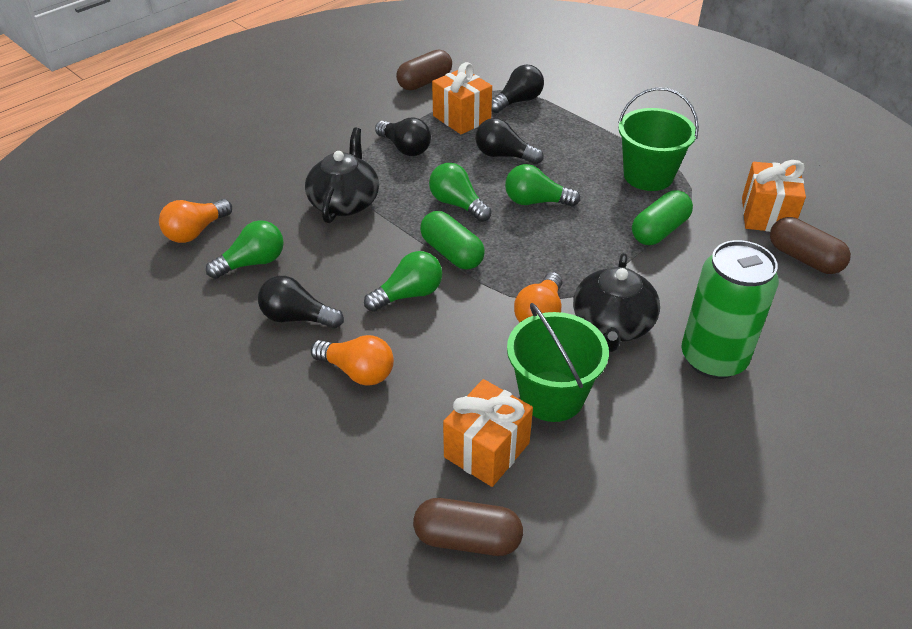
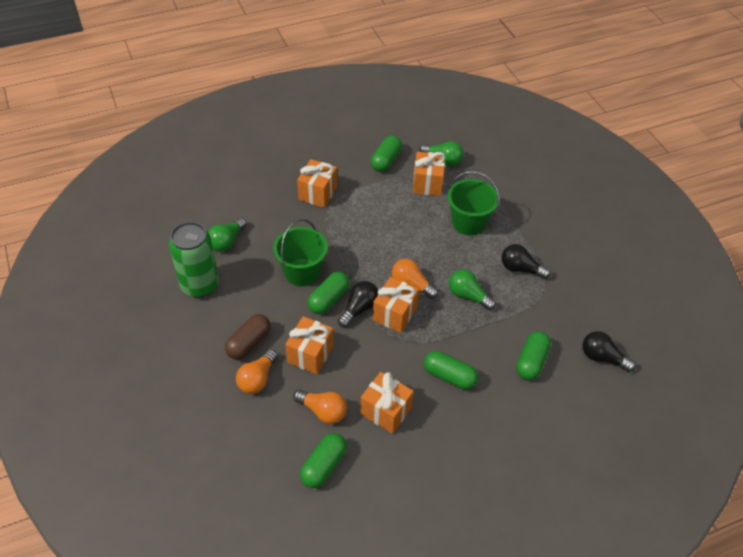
black light bulb: [258,276,344,328] [375,117,431,156] [476,118,544,165] [491,65,544,113] = 4 -> [338,281,378,327] [501,244,551,279] [582,331,636,372] = 3
black teapot: [305,127,379,223] [573,253,660,352] = 2 -> none = 0
brown capsule: [396,50,452,90] [413,498,523,556] [770,217,851,274] = 3 -> [225,314,271,359] = 1
green capsule: [420,211,485,269] [632,191,693,245] = 2 -> [300,433,347,488] [307,272,349,314] [371,135,402,172] [424,351,478,390] [516,331,551,380] = 5
green light bulb: [206,220,284,279] [364,251,442,312] [429,163,492,222] [505,164,580,207] = 4 -> [208,218,246,252] [419,141,463,166] [449,269,496,310] = 3
orange gift: [432,62,492,134] [443,379,533,487] [742,160,806,232] = 3 -> [285,316,333,374] [297,159,337,208] [360,372,414,434] [373,277,419,333] [413,152,445,196] = 5

